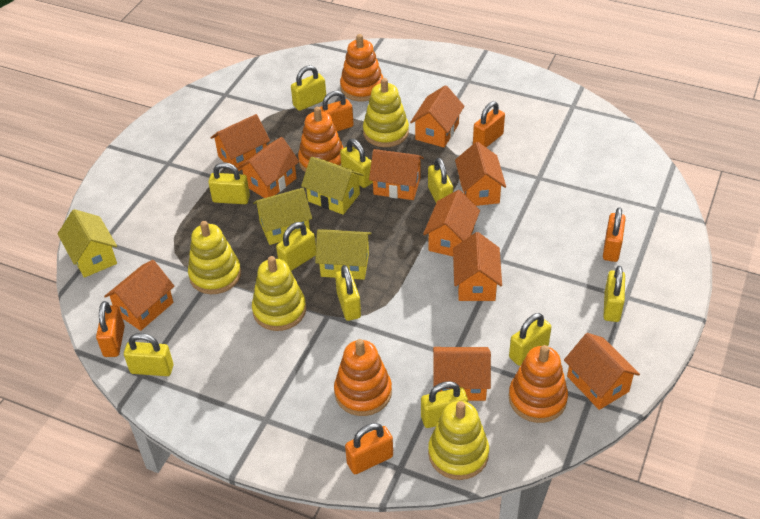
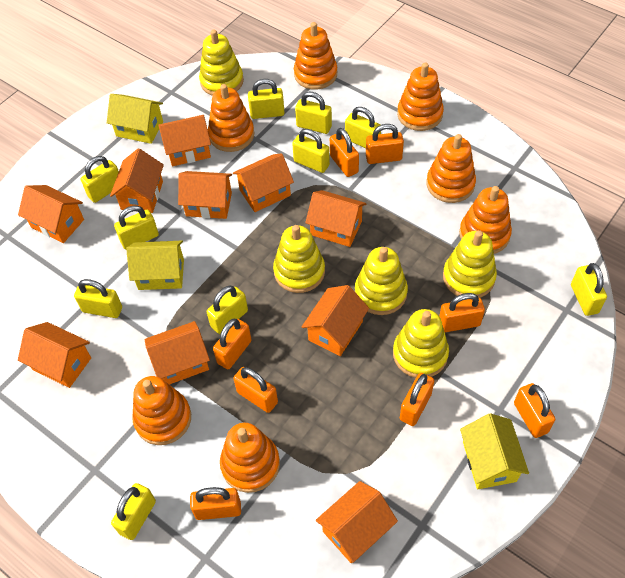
orange padlock: [96,301,125,357] [320,91,354,131] [345,423,393,474] [473,101,505,147] [603,207,626,262] = 5 -> [190,487,241,520] [213,319,252,369] [233,367,278,413] [330,128,359,177] [366,124,404,164] [400,373,434,426] [439,293,485,332] [514,383,555,438] = 8
orange stacking toy: [298,107,344,172] [334,339,392,416] [340,34,383,101] [509,345,568,423] = 4 -> [132,376,191,445] [208,84,254,152] [220,423,280,493] [294,22,337,90] [397,63,444,131] [426,134,476,203] [459,186,512,254] = 7
yellow house: [58,209,117,278] [253,188,312,245] [301,157,363,215] [315,229,371,280] = 4 -> [107,94,163,144] [126,241,184,290] [460,413,529,489] = 3
yellow stacking toy: [188,221,241,294] [252,256,306,331] [363,78,409,147] [428,401,489,480] = 4 -> [199,30,244,96] [273,225,325,293] [355,247,408,315] [393,309,449,378] [443,230,497,298] = 5

